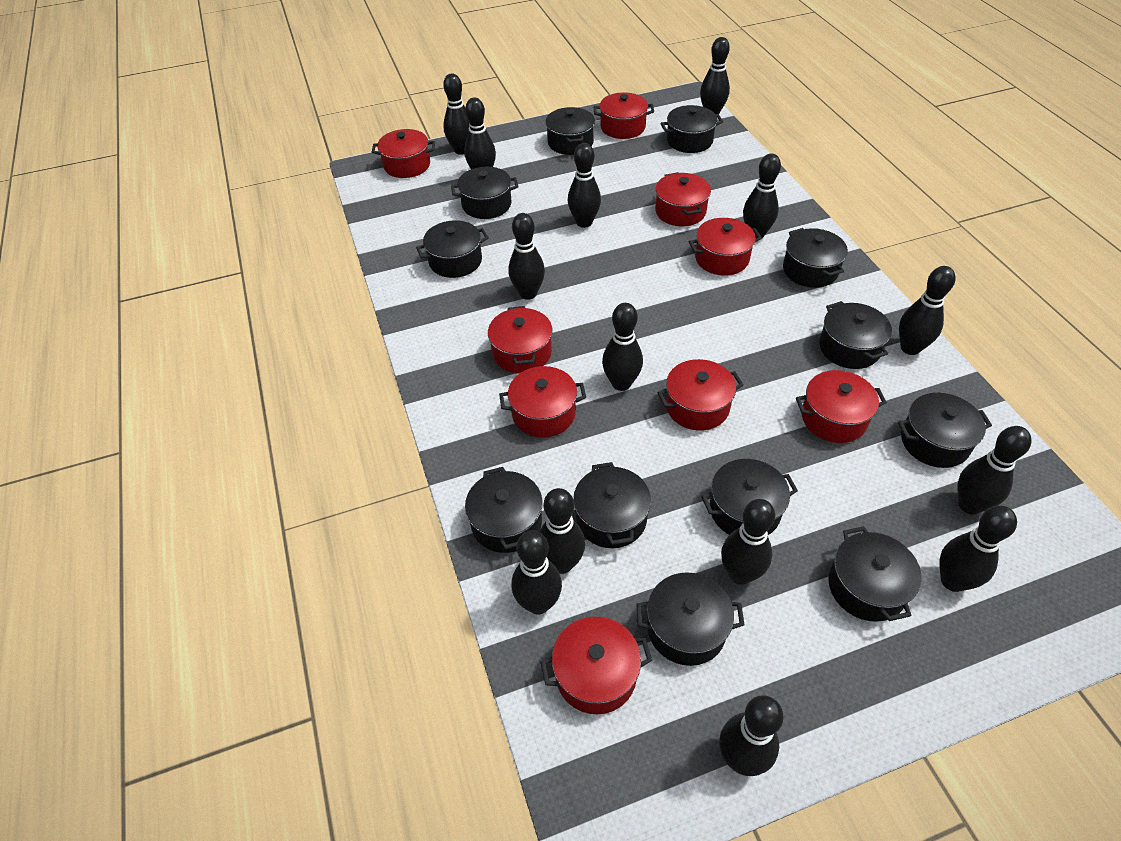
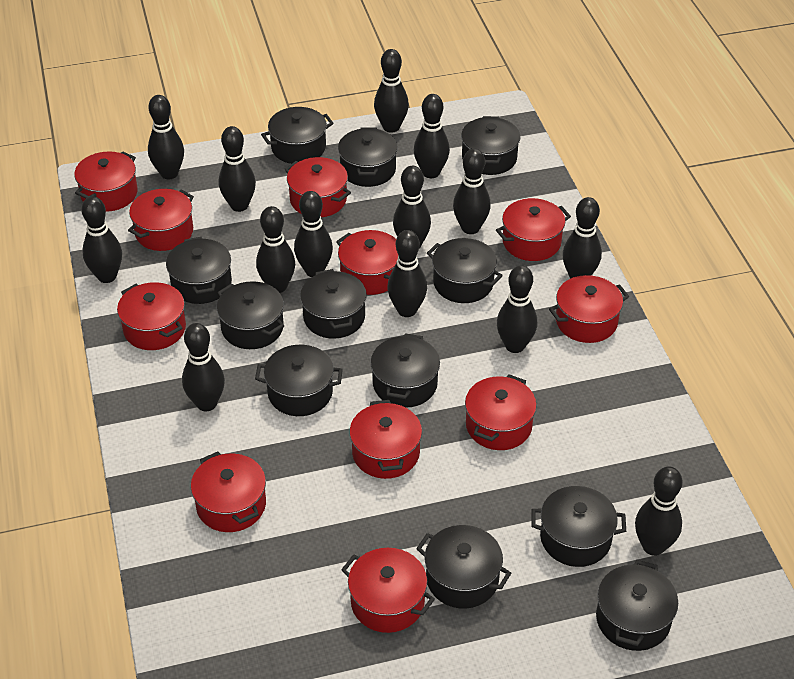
red pot: [372,129,435,178] [488,306,553,374] [499,366,586,438] [541,617,652,714] [594,92,654,139] [655,172,711,226] [657,359,743,431] [689,218,762,275] [796,370,887,443] = 9 -> [74,151,138,212] [117,282,186,350] [128,189,194,251] [191,452,266,532] [284,157,351,217] [336,230,398,295] [341,548,435,633] [350,400,422,479] [465,374,537,450] [496,198,571,261] [549,275,629,343] = 11

